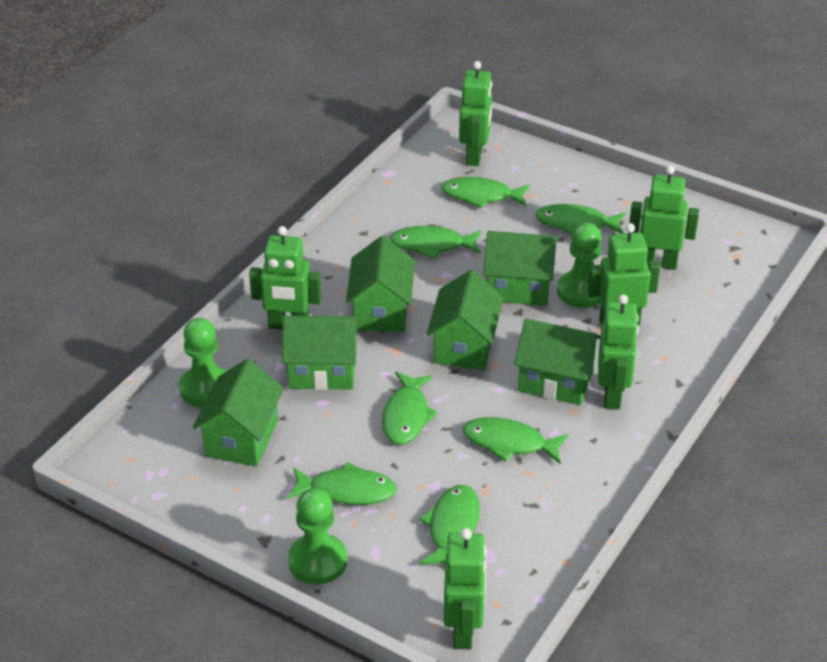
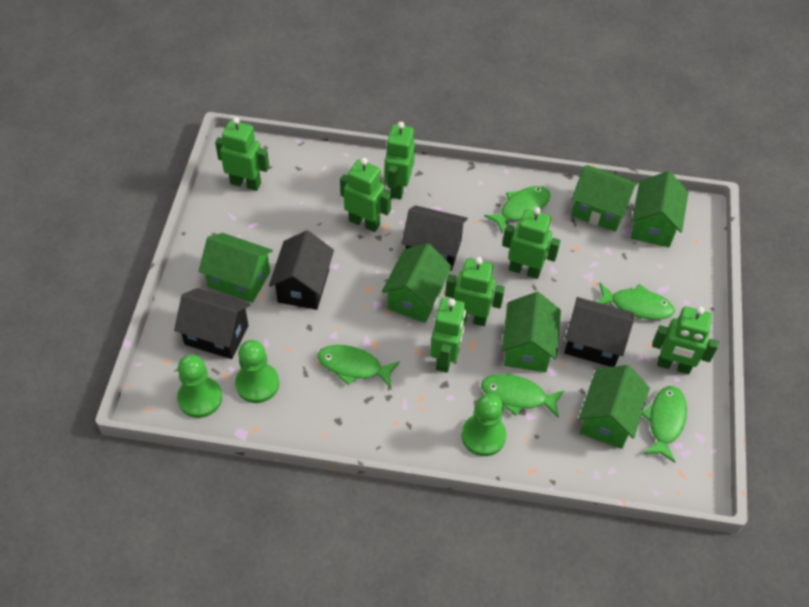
black house: none = 0 -> [174,288,250,359] [269,230,334,310] [401,205,468,271] [564,297,634,367] = 4
green fish: [287,462,397,505] [382,372,438,445] [390,226,481,259] [419,485,480,565] [441,177,530,208] [463,417,569,464] [535,204,626,234] = 7 -> [318,345,400,388] [481,374,565,418] [484,186,550,234] [598,283,675,320] [642,386,687,463] = 5
green robot: [249,226,321,330] [444,528,487,649] [459,61,492,166] [587,223,660,326] [598,294,639,409] [629,165,699,270] = 6 -> [215,117,269,191] [340,158,391,232] [384,122,415,199] [430,298,466,373] [445,257,505,326] [502,207,561,279] [652,306,719,374] = 7

